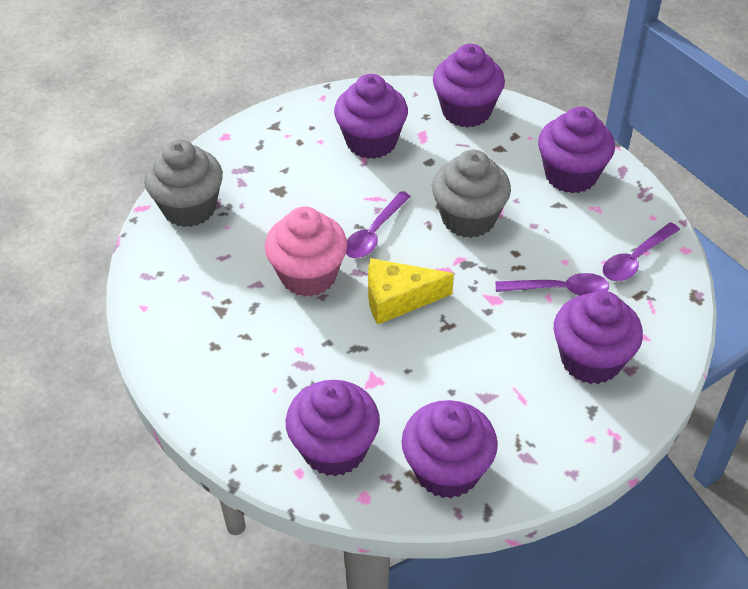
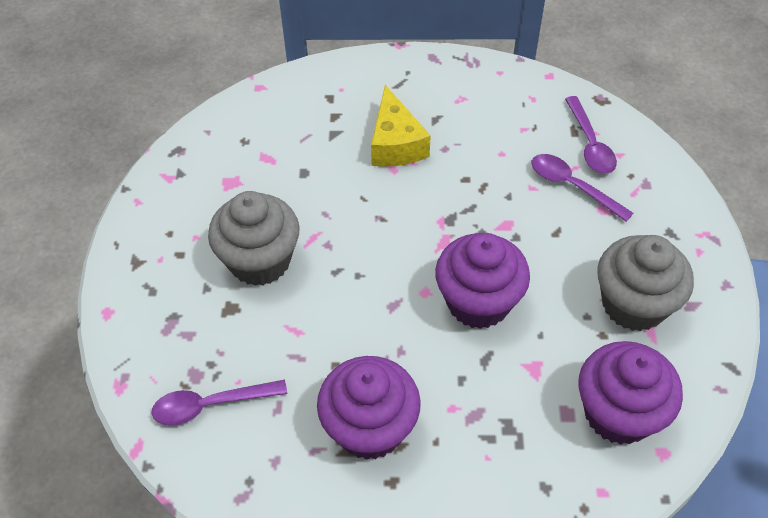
pink cupcake: [265,207,347,297] = 1 -> none = 0
purple cupcake: [286,380,380,476] [334,74,408,159] [402,400,498,498] [433,44,505,128] [538,107,615,193] [554,291,643,384] = 6 -> [317,356,421,460] [435,233,530,329] [579,341,683,445] = 3

